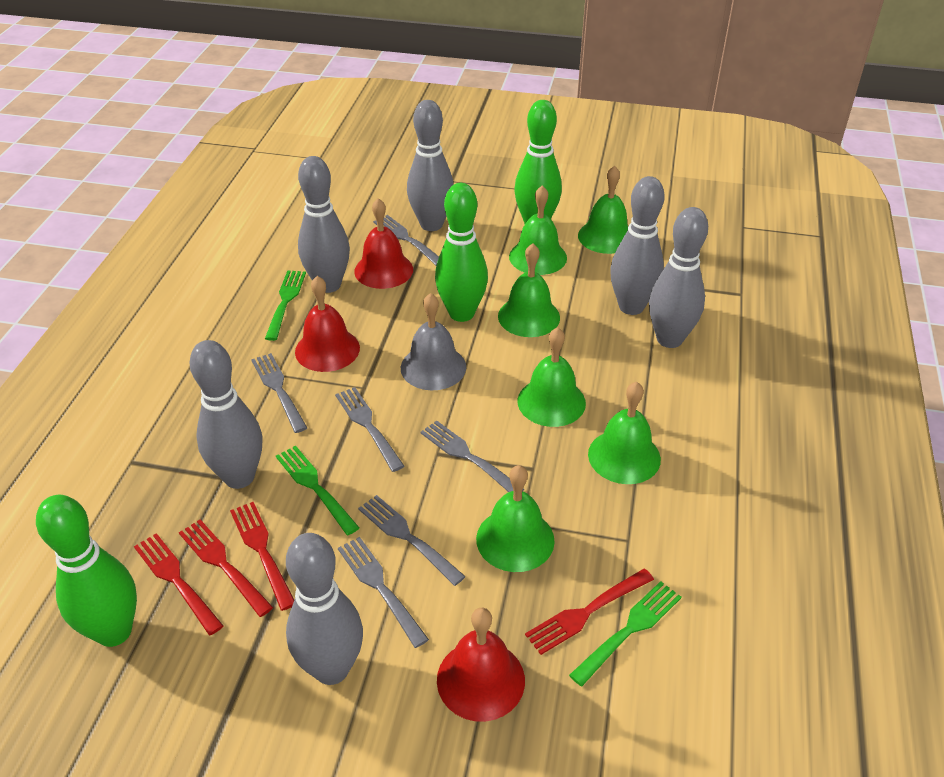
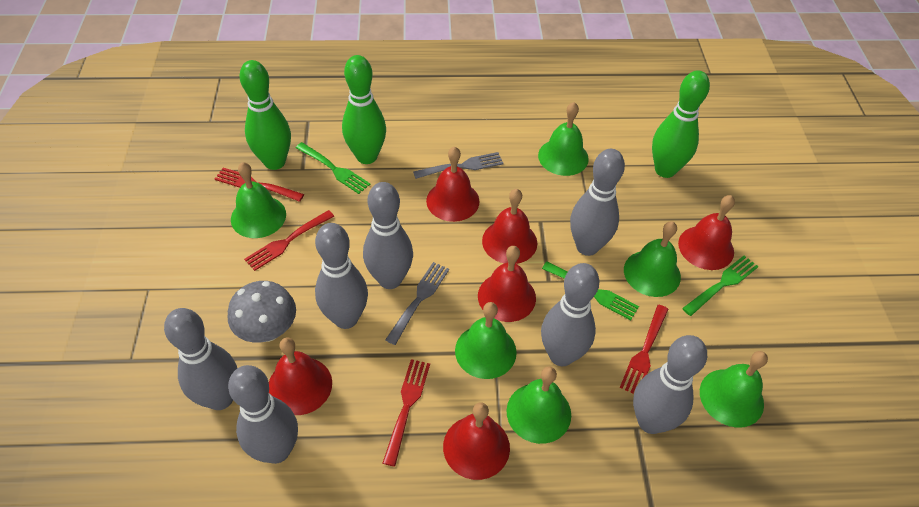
grey bell: [401,293,466,390] = 1 -> none = 0
grey bowling pin: [189,340,262,489] [286,533,363,685] [298,156,350,293] [407,100,454,231] [610,176,664,315] [649,207,708,348] = 6 -> [164,308,237,410] [228,365,298,464] [315,223,368,329] [363,182,413,289] [541,263,599,366] [570,149,625,256] [633,335,707,434] = 7
grey fork: [251,353,307,433] [335,387,404,472] [338,537,429,648] [358,495,466,586] [373,215,439,265] [420,420,524,492] = 6 -> [385,262,449,345] [413,152,503,179] = 2
grey mushroom: none = 0 -> [228,281,296,343] = 1
red bell: [295,276,360,372] [354,198,413,289] [437,608,525,722] = 3 -> [269,337,332,415] [426,146,480,222] [443,402,510,480] [478,246,536,322] [482,189,537,264] [678,195,735,270] = 6

